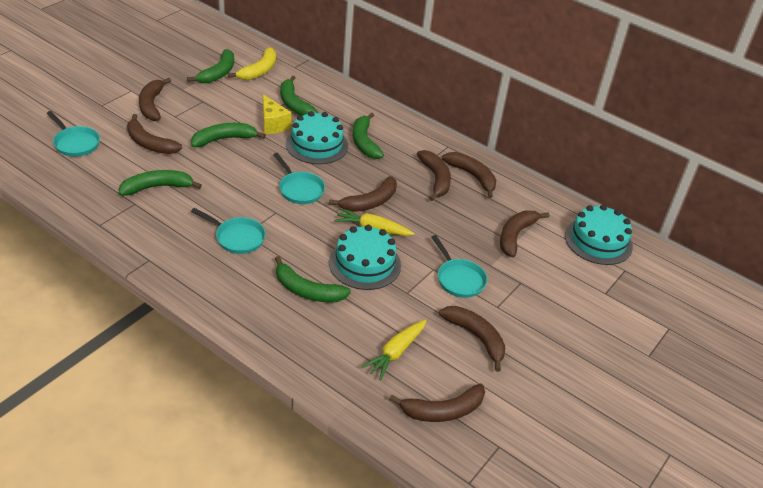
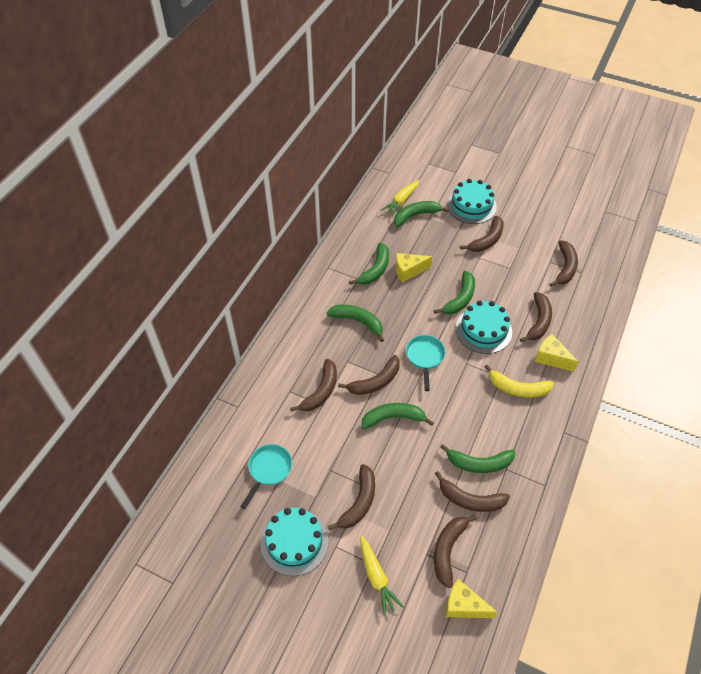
turquoise pan: [47,111,100,157] [191,208,266,254] [273,153,325,204] [431,235,487,298] = 4 -> [240,444,292,509] [406,335,445,391] = 2
yellow cheese: [263,94,292,134] = 1 -> [395,253,433,283] [446,579,498,618] [535,334,579,372] = 3

